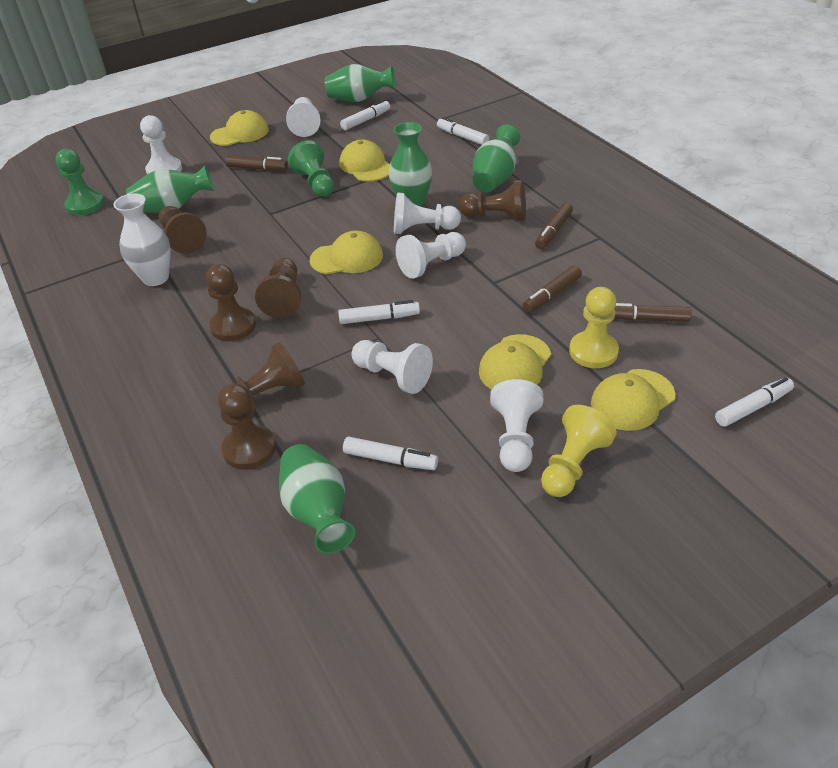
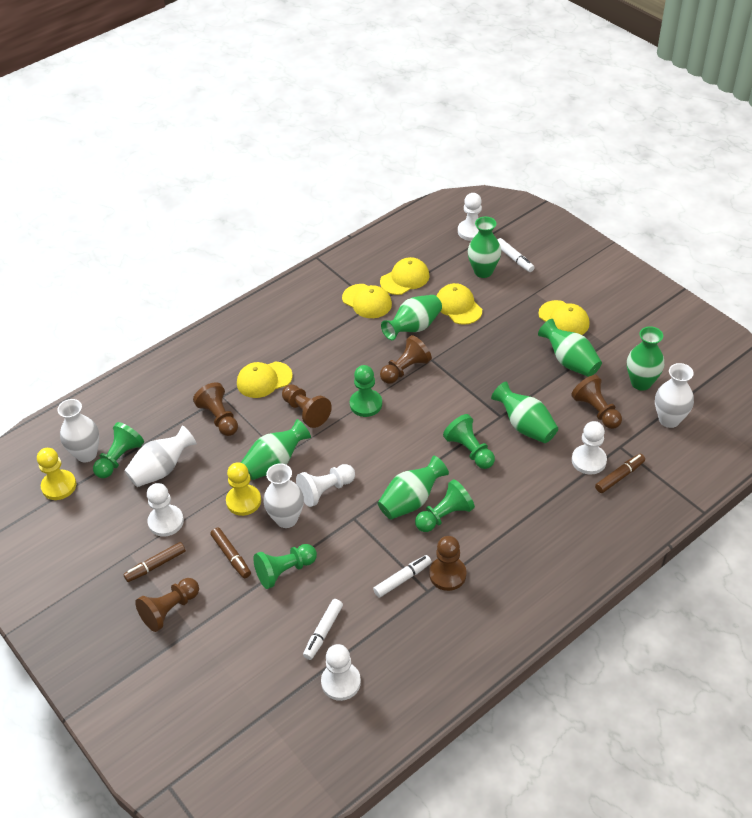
brown marker: [225,155,288,171] [523,265,582,313] [535,203,573,249] [614,303,692,322] = 4 -> [123,542,186,582] [211,527,251,578] [595,454,645,493] = 3
green pawn: [56,149,104,215] [288,140,334,197] = 2 -> [93,422,144,478] [253,544,317,589] [350,365,382,417] [415,479,475,532] [443,414,495,469] = 5
green vase: [126,166,214,213] [279,444,355,554] [325,64,395,102] [388,122,432,207] [473,125,520,192] = 5 -> [241,419,311,480] [378,456,449,519] [381,295,442,340] [468,217,501,278] [491,382,558,443] [538,319,602,377] [627,326,664,391] = 7
white marker: [338,300,420,324] [340,100,390,130] [343,436,438,470] [437,117,489,145] [715,377,794,427] = 5 -> [303,599,343,660] [373,555,432,598] [497,238,535,272] = 3
white pawn: [140,115,182,174] [286,97,320,137] [351,340,433,394] [394,192,461,234] [396,232,466,279] [490,379,543,472] = 6 -> [147,483,184,537] [296,464,355,507] [321,644,361,701] [458,193,482,241] [572,421,607,475] = 5
white vase: [113,193,171,286] = 1 -> [57,399,99,462] [124,425,197,487] [263,463,304,528] [655,363,694,428] = 4

